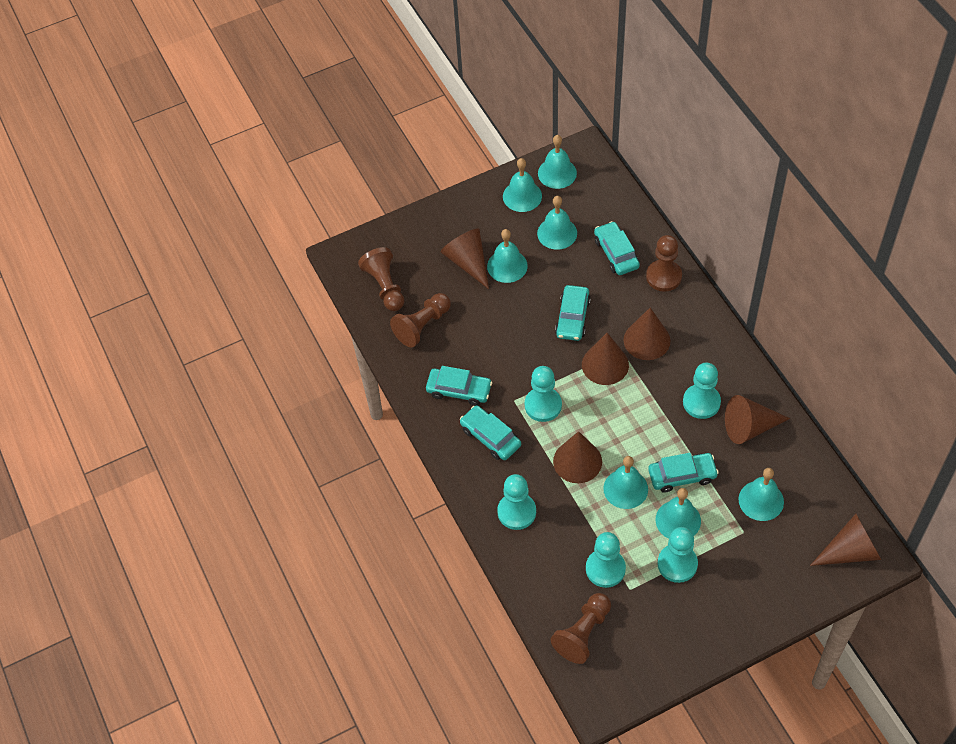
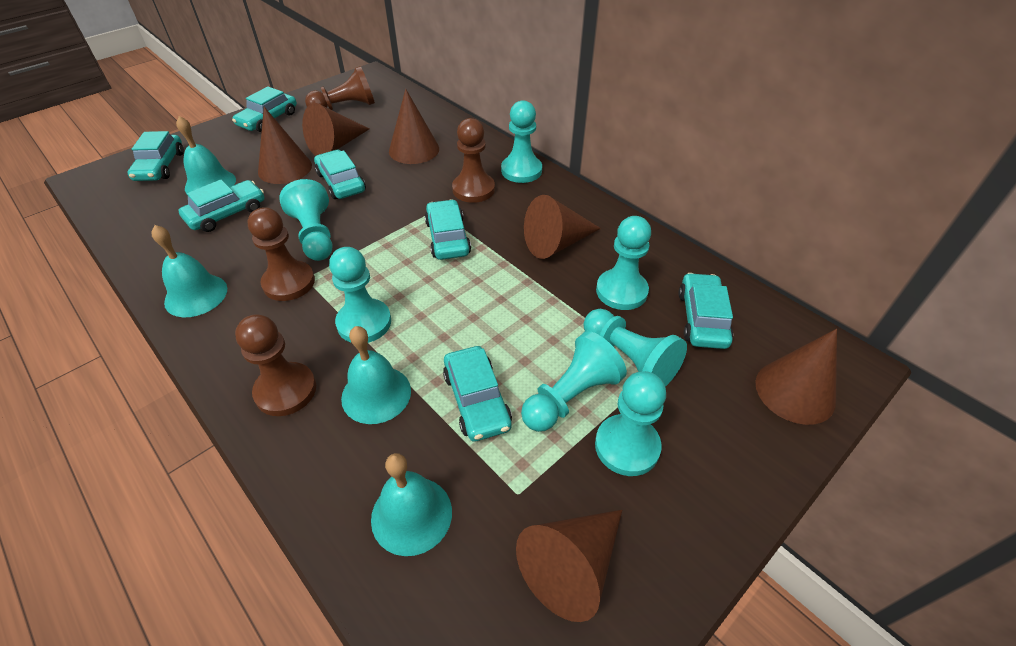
turquoise bell: [487,229,528,283] [503,158,542,212] [537,196,577,250] [538,135,577,189] [603,456,648,509] [656,488,701,539] [738,468,784,521] = 7 -> [151,225,227,317] [176,116,236,194] [341,326,411,424] [371,453,452,556] = 4
turquoise car: [426,366,492,406] [460,405,521,460] [555,285,591,341] [594,221,640,275] [648,453,719,493] = 5 -> [127,131,184,181] [178,180,264,232] [232,86,297,132] [314,150,366,199] [425,199,471,260] [443,346,512,441] [679,273,733,349] = 7
turquoise pawn: [497,474,536,530] [525,366,562,422] [586,532,626,588] [658,527,698,583] [683,363,721,419] = 5 -> [279,179,333,261] [329,247,391,343] [501,100,542,183] [521,331,627,432] [583,309,687,387] [595,371,666,476] [596,216,651,310] = 7

